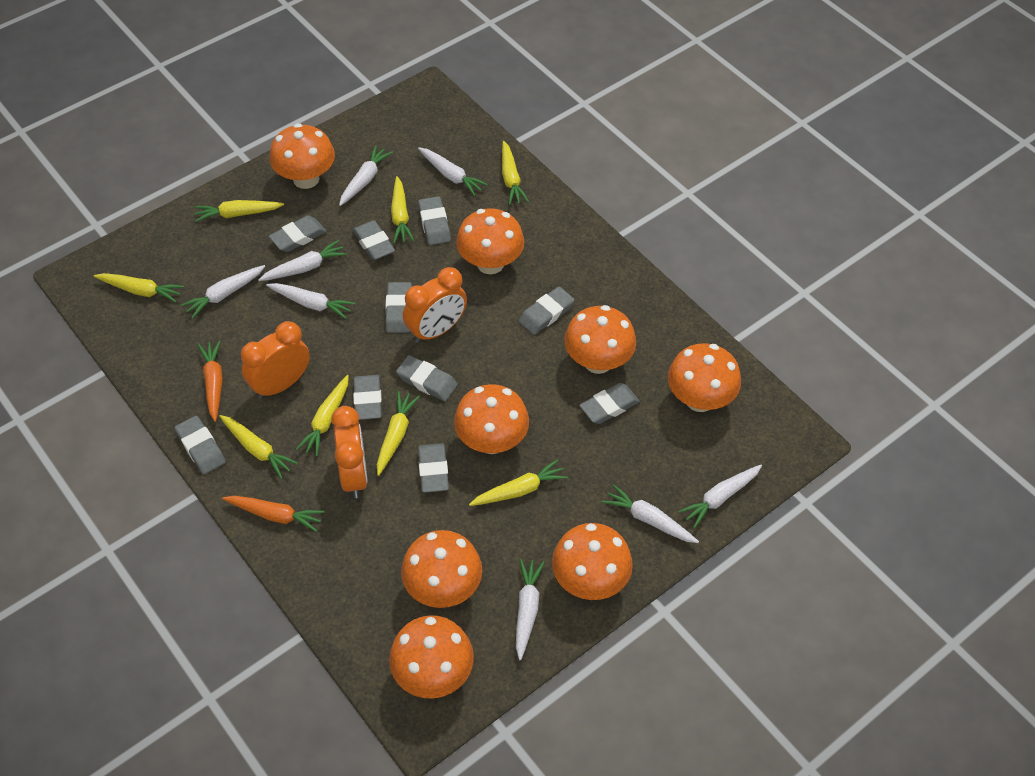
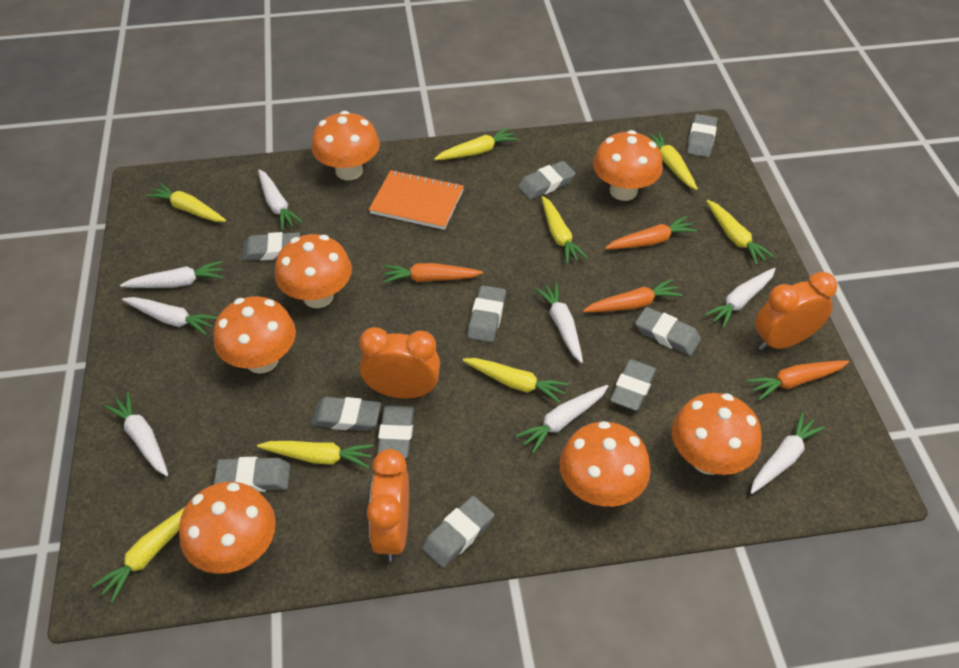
orange carrot: [198,341,223,422] [222,496,325,532] = 2 -> [383,263,483,283] [583,279,683,312] [605,216,697,249] [747,361,849,400] = 4
orange mushroom: [270,123,335,189] [389,615,474,699] [401,530,482,608] [454,384,529,454] [456,208,525,275] [552,523,633,600] [564,305,636,374] [668,343,741,412] = 8 -> [179,482,276,574] [213,296,296,374] [275,234,352,308] [312,111,380,181] [560,421,651,507] [593,130,663,201] [672,393,762,475] = 7
orange notebook: none = 0 -> [369,170,464,230] = 1

